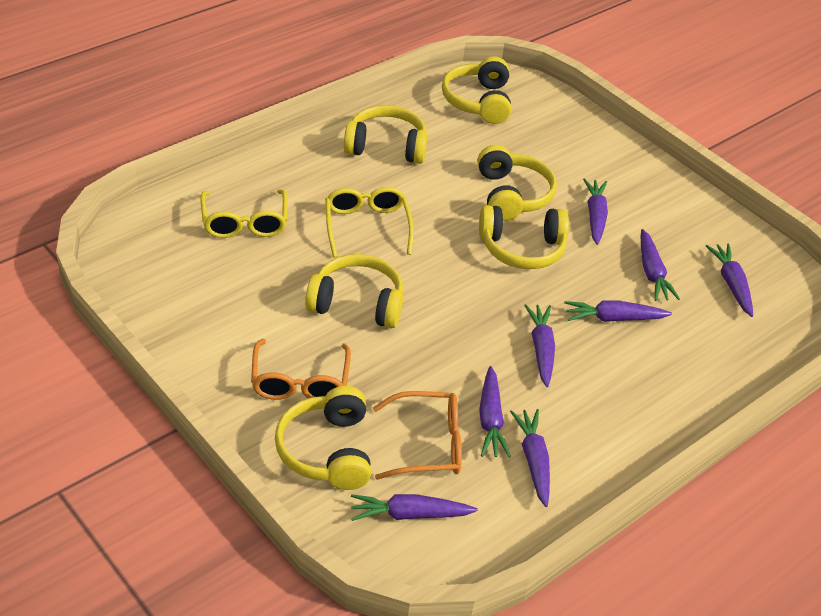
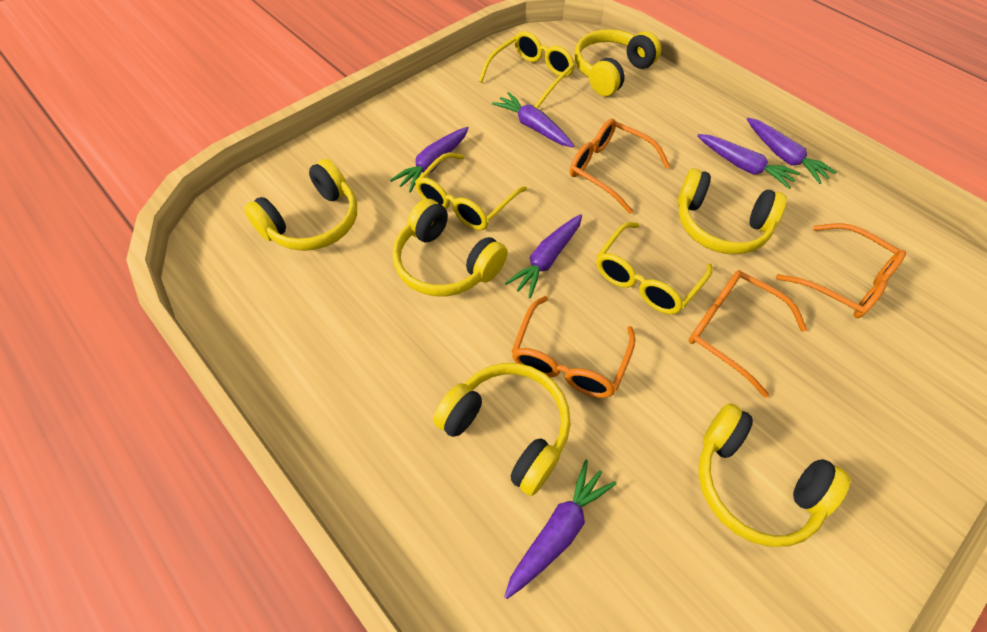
orange glasses: [251,339,351,400] [373,391,462,480] = 2 -> [511,296,636,398] [570,119,670,214] [689,270,807,398] [776,223,906,318] = 4
purple carrot: [351,494,478,521] [479,366,511,458] [510,409,550,507] [524,304,555,387] [564,300,672,322] [583,178,608,245] [641,229,680,301] [706,244,753,317] = 8 -> [390,127,469,193] [492,92,574,148] [504,460,616,599] [505,214,582,298] [697,134,800,189] [747,118,837,184] = 6
yellow glasses: [200,190,287,238] [325,187,414,258] = 2 -> [415,152,527,230] [479,31,575,109] [596,222,713,314] = 3

